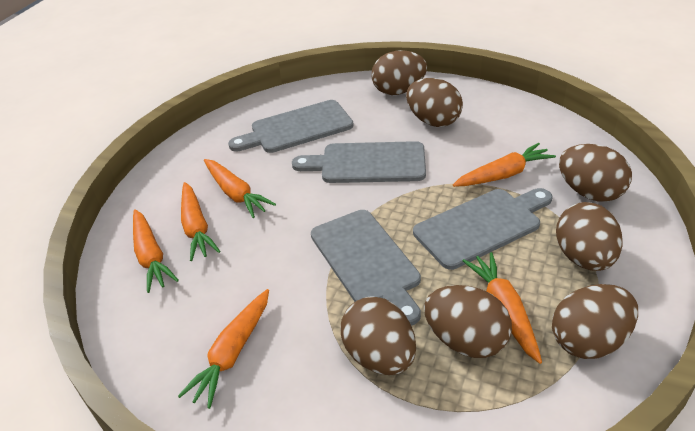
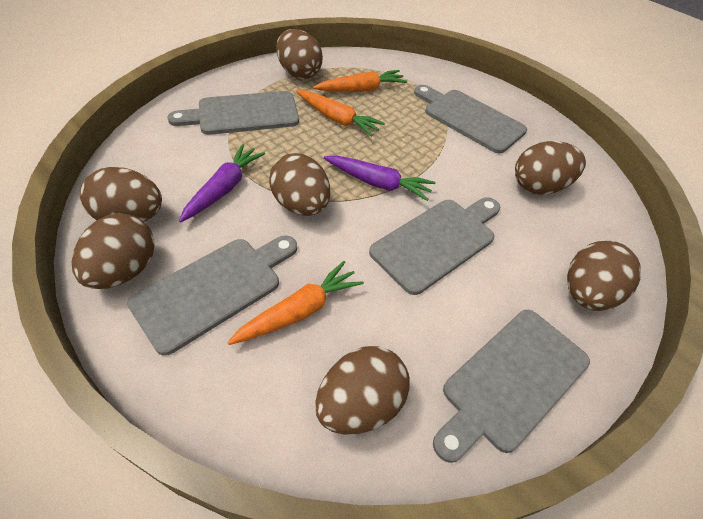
grey cutting board: [228,100,354,153] [292,141,426,183] [311,210,421,326] [413,188,553,270] = 4 -> [127,236,297,356] [167,91,299,135] [369,197,500,295] [414,85,527,154] [433,310,590,463] = 5
orange carrot: [133,209,179,293] [178,289,269,409] [181,182,221,261] [204,159,276,218] [453,143,556,187] [463,252,542,364] = 6 -> [227,261,364,345] [296,90,385,137] [313,70,407,92] = 3
purple carrot: none = 0 -> [179,144,265,222] [324,156,436,201] = 2

